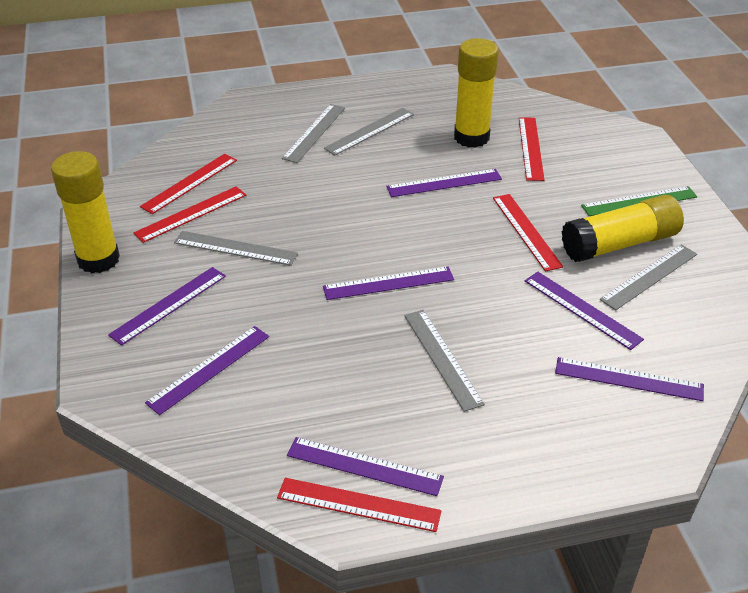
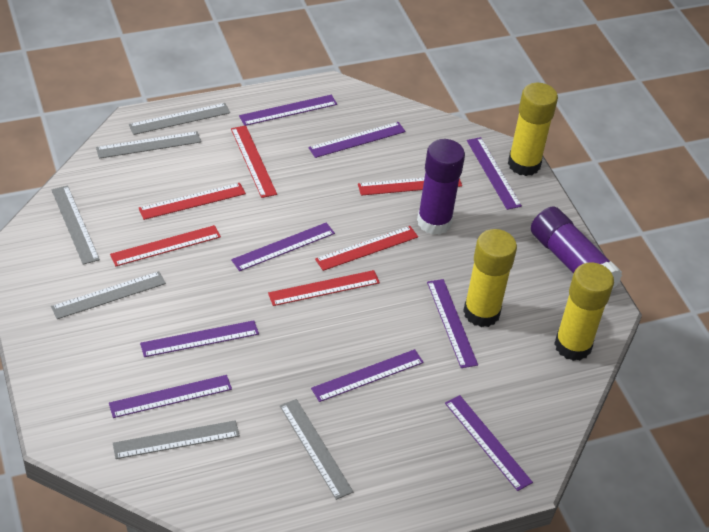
green ruler: [581,186,697,216] = 1 -> none = 0
grey ruler: [174,231,298,266] [282,104,345,163] [324,108,414,155] [404,310,485,412] [600,244,697,310] = 5 -> [51,271,166,319] [52,185,100,265] [96,131,201,159] [113,420,240,459] [129,103,230,135] [280,399,353,500] = 6
purple glue stick: none = 0 -> [417,139,465,235] [531,206,622,290] = 2
purple ruler: [108,267,226,346] [145,326,269,415] [287,437,444,496] [323,266,454,300] [386,169,502,197] [525,272,644,350] [555,357,704,401] = 7 -> [109,375,232,418] [140,320,259,357] [231,223,335,271] [239,95,337,126] [308,122,406,158] [311,349,424,402] [427,279,478,368] [445,395,533,491] [467,137,522,210] = 9
red ruler: [133,186,246,243] [140,154,237,214] [277,478,441,532] [493,194,563,272] [519,117,545,181] = 5 -> [110,225,221,266] [139,183,246,220] [231,125,277,198] [268,270,380,306] [315,226,418,271] [358,177,462,196] = 6

